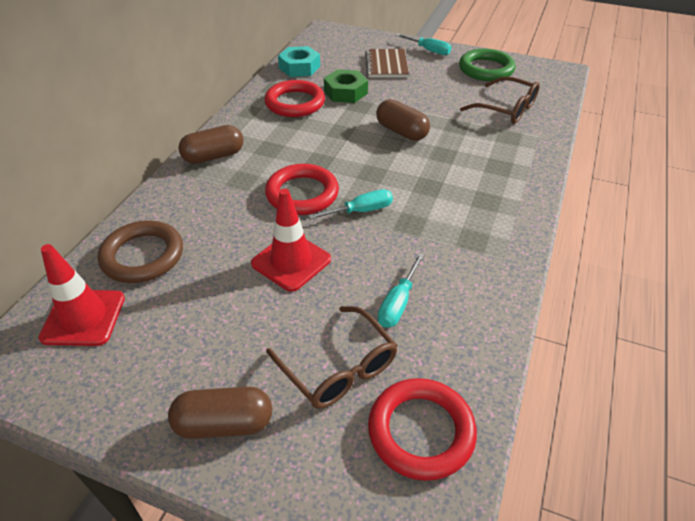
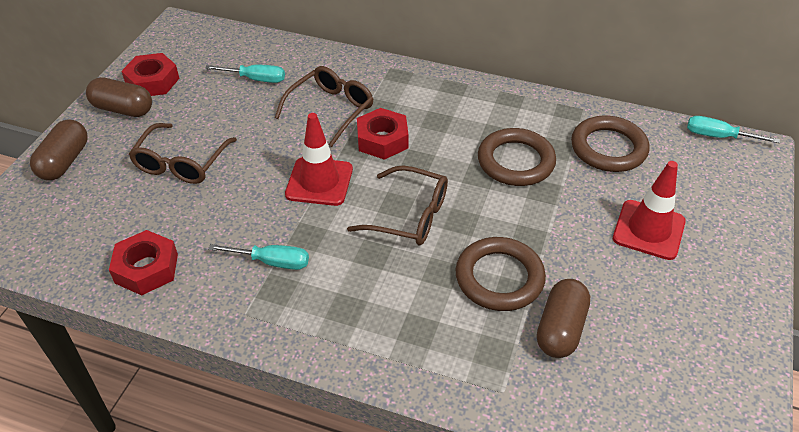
brown glasses: [266,306,398,409] [460,76,540,124] = 2 -> [129,123,237,184] [275,66,373,147] [347,166,448,245] = 3
brown notebook: [365,49,409,78] = 1 -> none = 0
brown ring: [98,220,183,283] = 1 -> [456,237,546,311] [478,128,556,186] [571,115,650,172] = 3
green nut: [324,69,368,103] = 1 -> none = 0
green ring: [459,49,516,81] = 1 -> none = 0
red nut: none = 0 -> [109,230,178,295] [121,53,180,96] [357,108,409,160] = 3
red ring: [264,80,325,117] [265,164,339,215] [368,378,477,481] = 3 -> none = 0
turquoise nut: [278,46,320,77] = 1 -> none = 0

